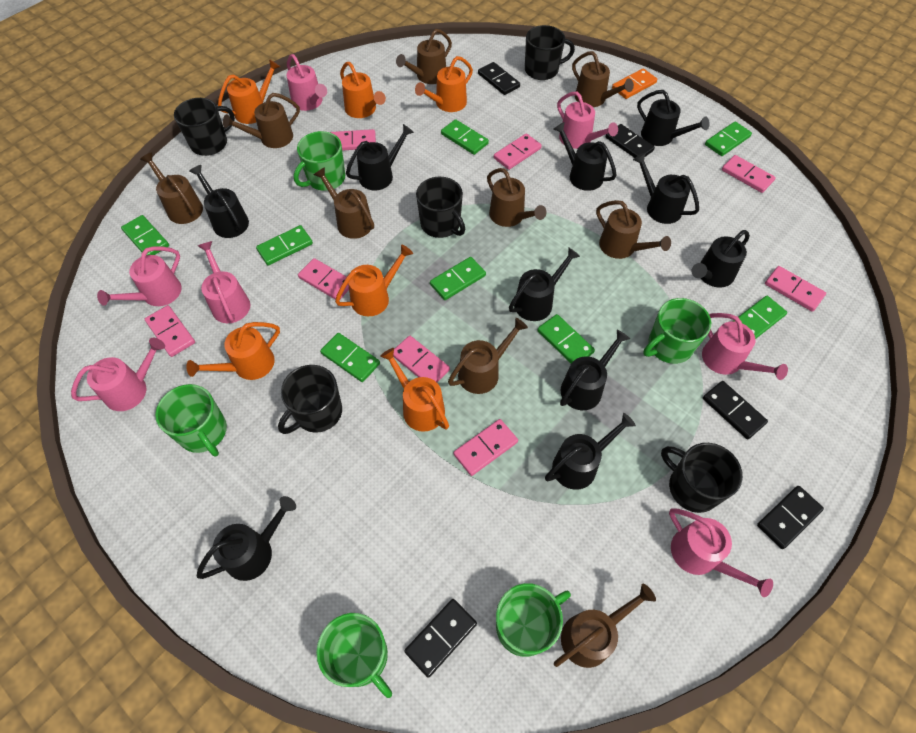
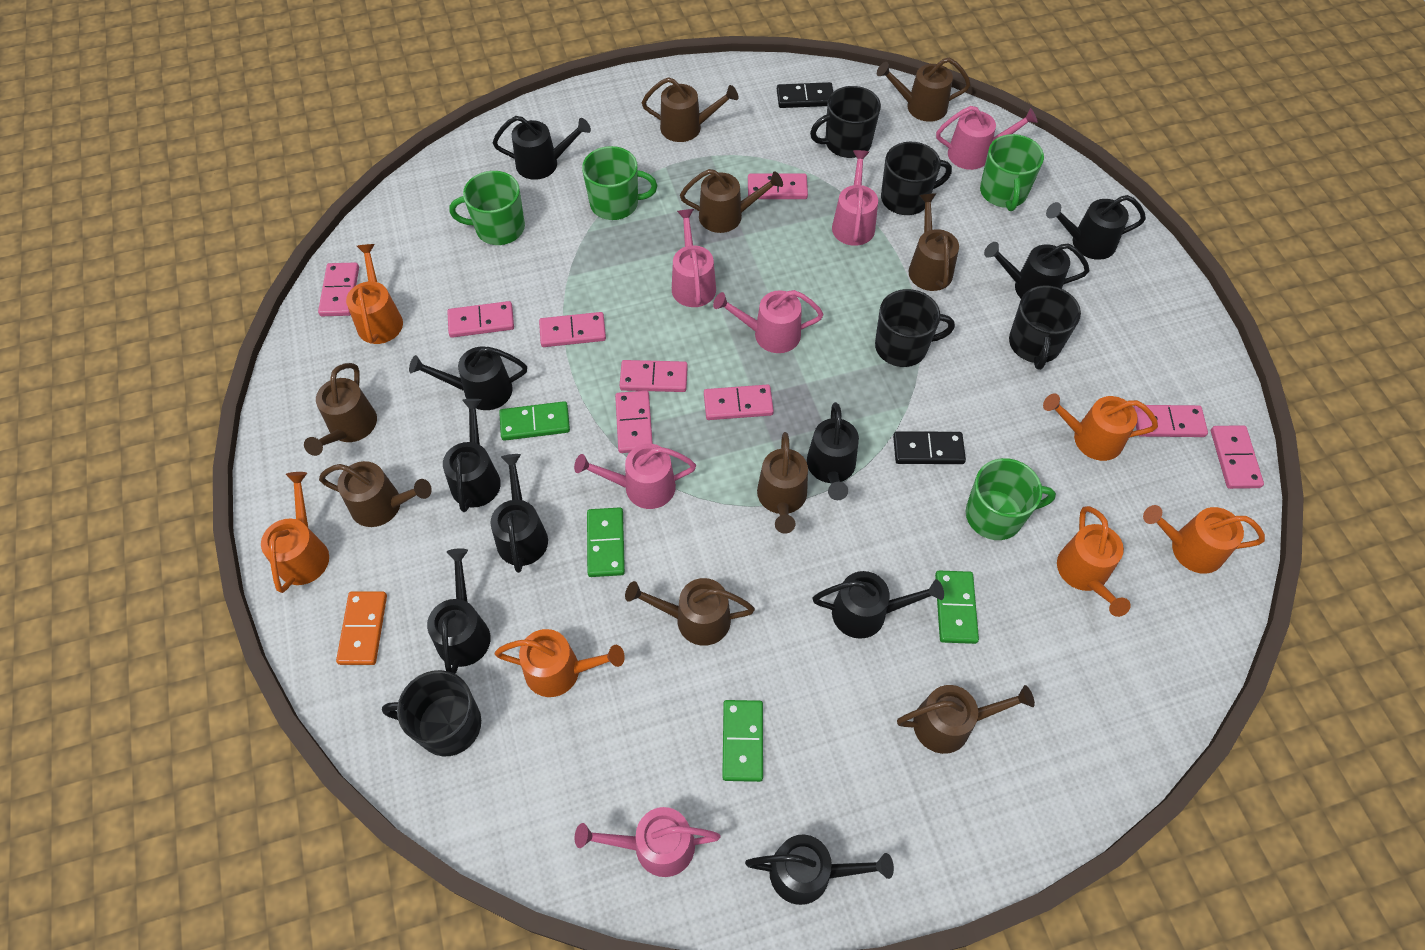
black domino: [404,599,477,678] [478,62,520,95] [606,124,655,158] [703,381,768,439] [757,486,824,549] = 5 -> [777,82,833,108] [893,431,966,464] = 2
green domino: [121,215,169,255] [256,225,313,266] [320,333,380,382] [430,257,486,300] [441,119,489,155] [537,314,595,363] [705,122,752,156] [733,296,787,339] = 8 -> [499,401,570,441] [587,507,625,577] [722,700,763,782] [935,570,979,644] = 4
green mug: [155,384,227,457] [294,131,345,191] [316,613,392,698] [496,583,571,657] [643,298,711,364] = 5 -> [449,171,525,245] [582,146,657,220] [966,458,1056,540] [980,134,1044,211] = 4
pink domino: [145,305,195,357] [298,258,349,300] [330,129,376,151] [393,336,450,382] [453,419,518,476] [494,133,542,170] [722,155,776,193] [765,266,826,311] = 8 -> [318,263,359,316] [447,301,514,338] [539,312,606,347] [615,391,653,453] [619,360,688,392] [704,384,774,420] [748,173,808,199] [1134,405,1208,437] [1211,425,1264,489] = 9
pink watering can: [71,338,165,411] [97,246,182,306] [198,241,250,323] [287,54,327,111] [557,92,618,149] [669,508,773,597] [702,313,788,380] = 7 -> [574,444,696,509] [575,807,720,877] [672,209,716,307] [713,290,824,353] [832,150,878,246] [936,106,1038,170] = 6

